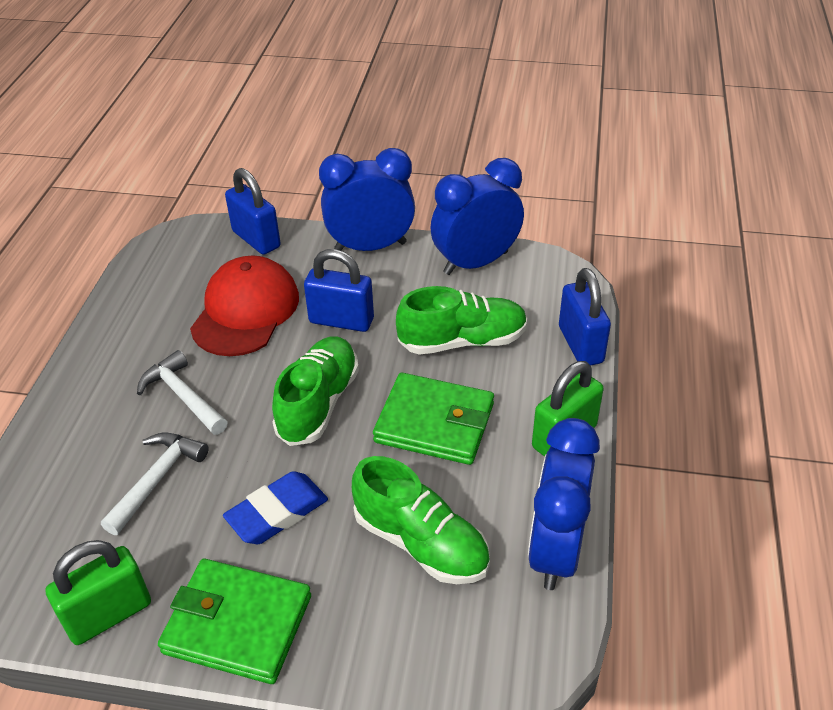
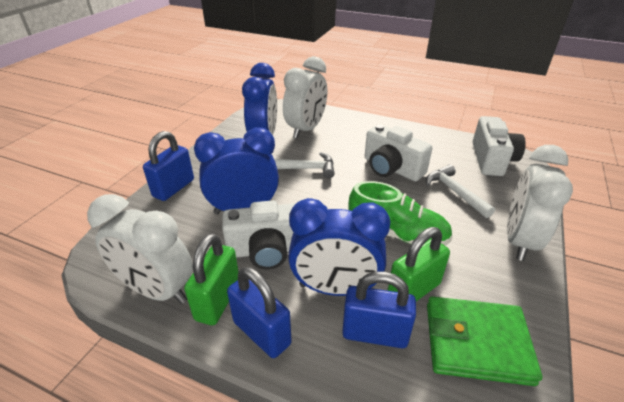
blue eraser: [223,471,328,544] = 1 -> none = 0
green shoe: [272,336,359,446] [352,456,490,584] [396,286,528,355] = 3 -> [348,181,453,246] = 1
green wallet: [158,559,311,684] [373,373,494,465] = 2 -> [427,296,542,386] = 1
red cap: [190,255,299,356] = 1 -> none = 0
white camera: none = 0 -> [222,200,296,269] [365,124,432,181] [473,116,526,176] = 3
white clock: none = 0 -> [87,194,193,304] [283,56,327,139] [507,145,573,261] = 3

